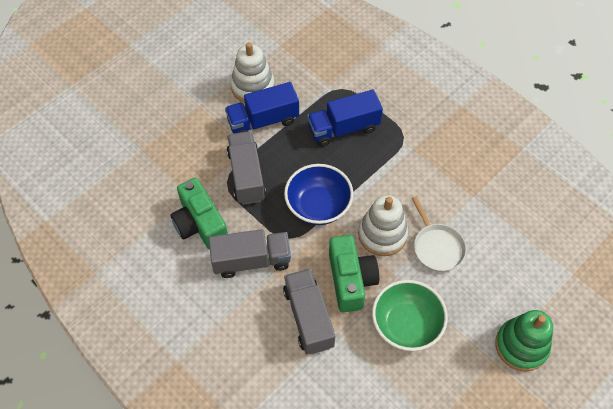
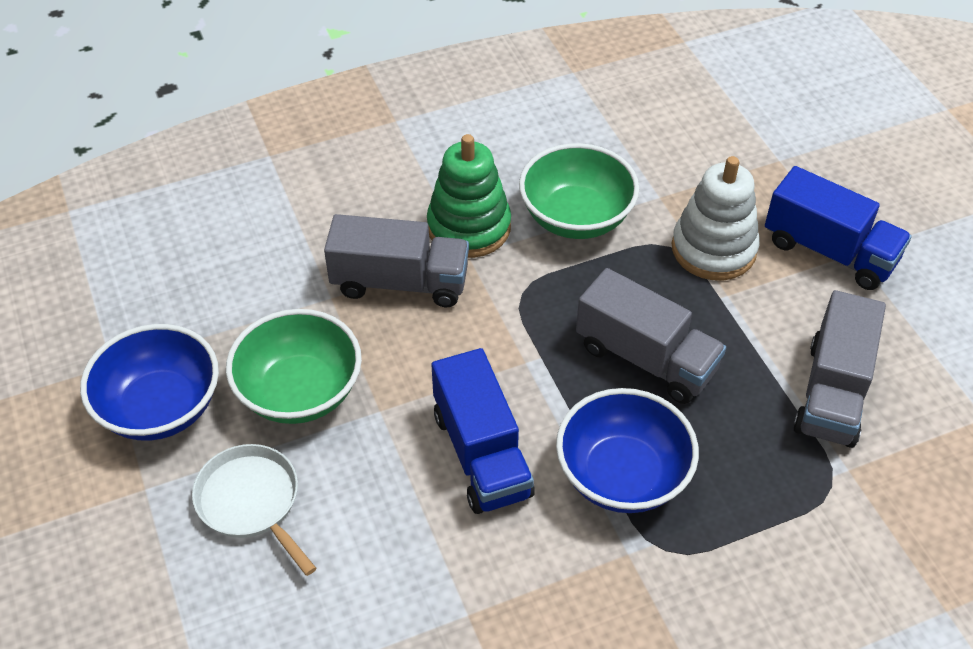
blue bowl: [284,164,354,225] = 1 -> [80,324,219,440] [556,388,699,513] = 2
green bowl: [372,280,448,351] = 1 -> [226,309,362,424] [519,143,640,239] = 2
green camera: [170,178,228,250] [329,235,379,313] = 2 -> none = 0
white stacking toy: [230,42,275,103] [358,195,408,256] = 2 -> [672,156,760,280] = 1

